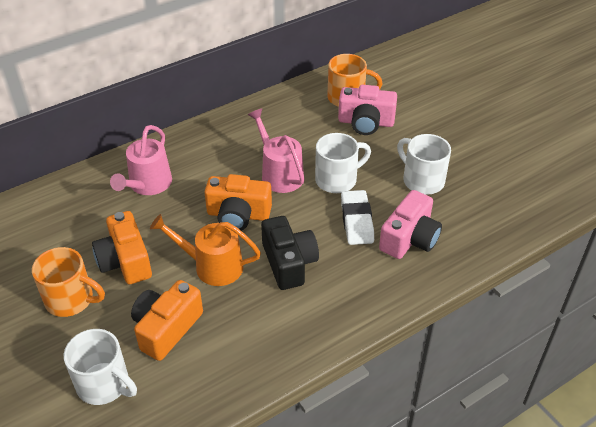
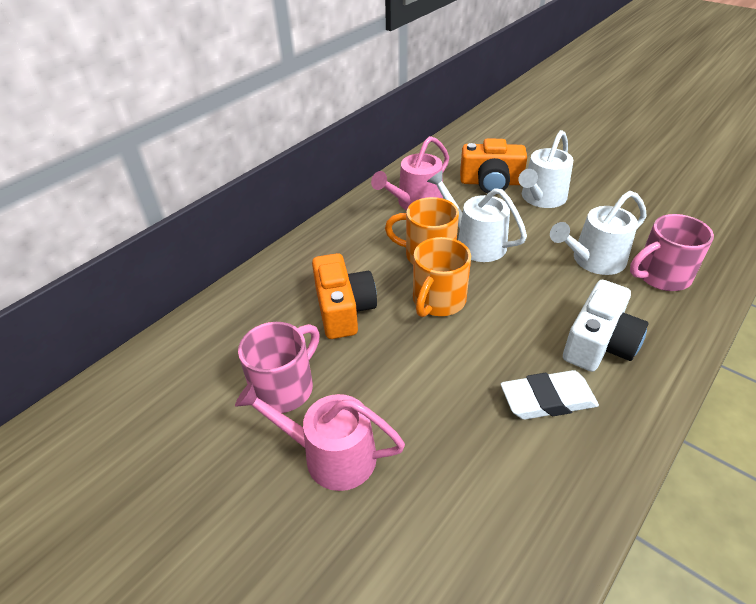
black camera: [261,216,319,290] = 1 -> none = 0
orange camera: [92,211,152,284] [131,280,203,361] [204,174,272,231] = 3 -> [312,253,377,339] [460,138,527,193] = 2
orange watering can: [150,214,261,286] = 1 -> none = 0
pink camera: [338,85,397,135] [379,190,442,259] = 2 -> none = 0
pink mug: none = 0 -> [238,322,320,413] [630,214,714,291] = 2
white camera: none = 0 -> [563,280,648,372] = 1
white mug: [64,329,137,405] [315,133,371,193] [397,134,451,195] = 3 -> none = 0
white watering can: none = 0 -> [427,170,527,262] [518,130,573,208] [550,191,646,275] = 3

